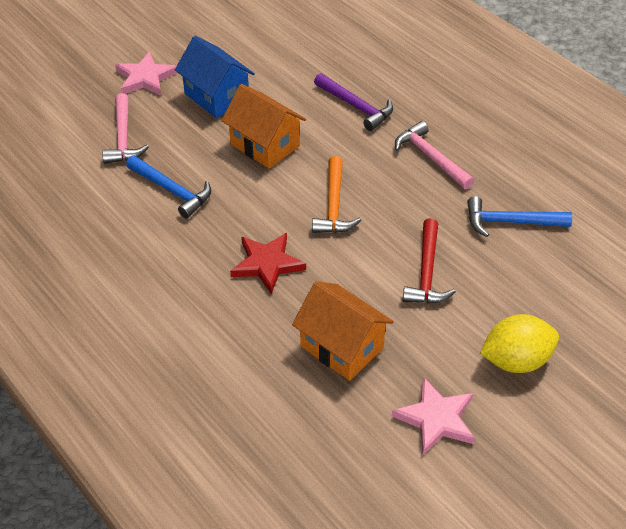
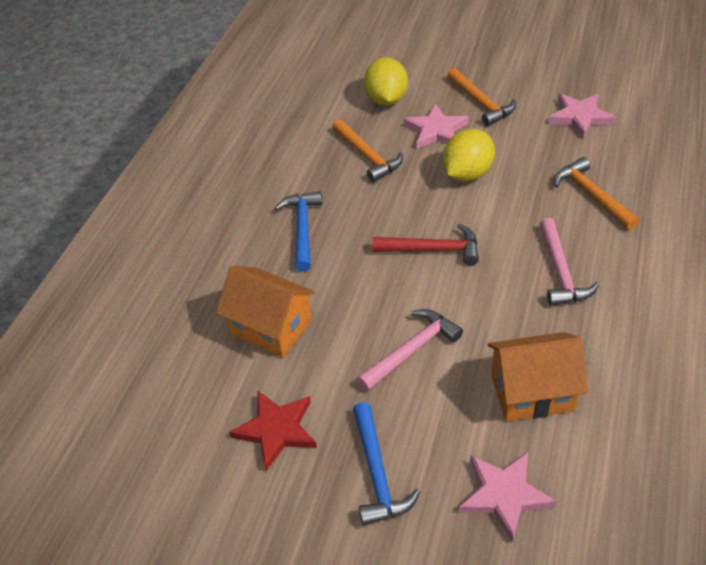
blue house: [175,36,255,118] = 1 -> none = 0
orange hammer: [312,156,361,233] = 1 -> [332,119,403,182] [447,68,516,126] [554,157,639,230] = 3
pink star: [115,51,178,96] [392,377,475,455] = 2 -> [404,104,469,149] [459,452,556,542] [548,94,616,138] = 3
purple hammer: [314,73,393,131] = 1 -> none = 0
yellow lemon: [480,314,559,373] = 1 -> [364,57,408,105] [443,129,495,181] = 2

